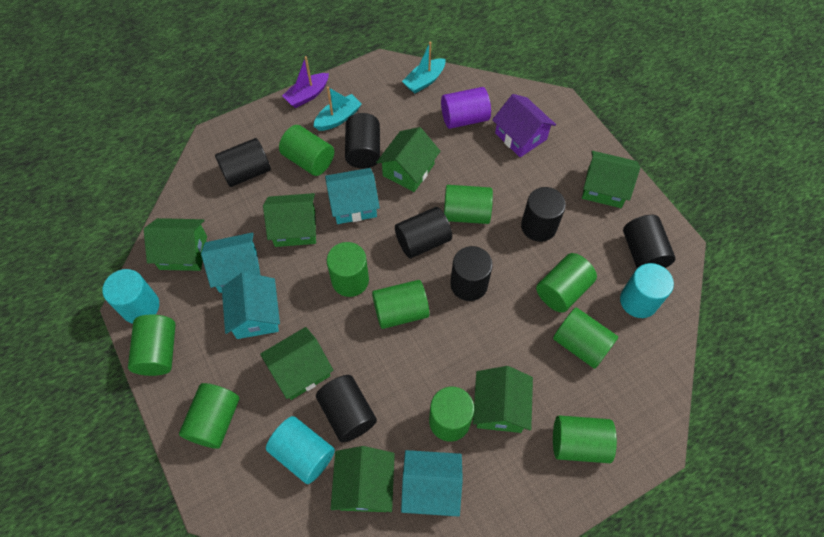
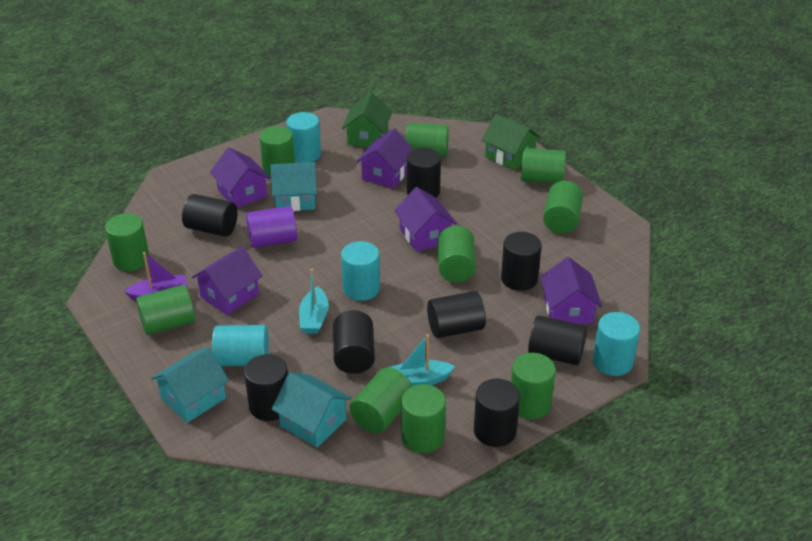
black cylinder: [215,138,271,187] [316,375,377,442] [345,113,380,168] [395,207,452,258] [450,246,493,301] [521,187,566,242] [623,215,675,268] = 7 -> [182,194,237,237] [244,354,288,421] [333,310,375,374] [407,148,441,197] [427,291,486,338] [474,379,520,447] [501,232,542,291] [528,315,587,365] = 8
green house: [144,218,207,271] [260,327,333,400] [263,193,316,247] [331,446,395,512] [376,127,441,192] [473,366,533,433] [582,151,640,208] = 7 -> [342,92,392,148] [482,114,541,170] = 2
purple house: [492,94,556,157] = 1 -> [192,247,262,315] [210,147,271,208] [356,129,414,189] [394,187,457,252] [540,257,602,324] = 5
turquoise cylinder: [102,269,159,324] [266,416,335,484] [620,263,674,318] = 3 -> [212,325,269,366] [286,112,321,163] [341,241,380,301] [593,312,640,376] = 4
turquoise house: [201,232,260,293] [222,272,280,339] [325,168,380,224] [401,450,463,517] = 4 -> [151,347,229,423] [271,162,317,211] [272,373,352,448] = 3

